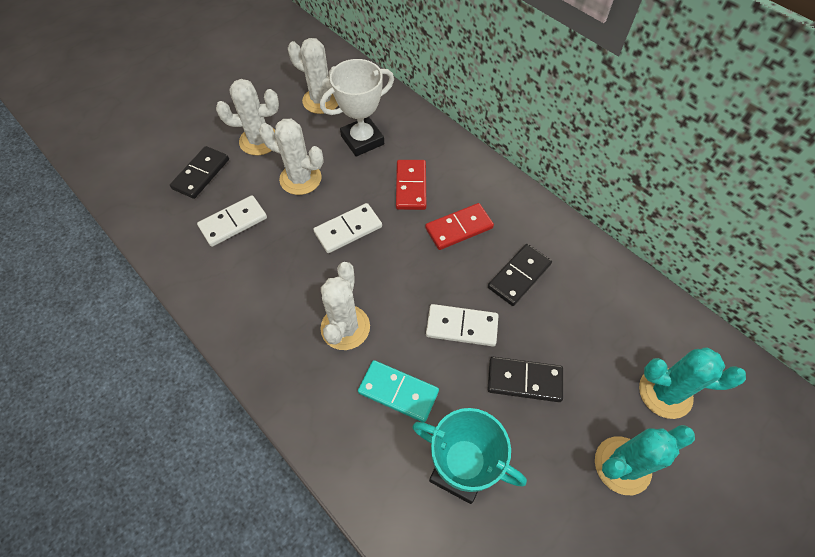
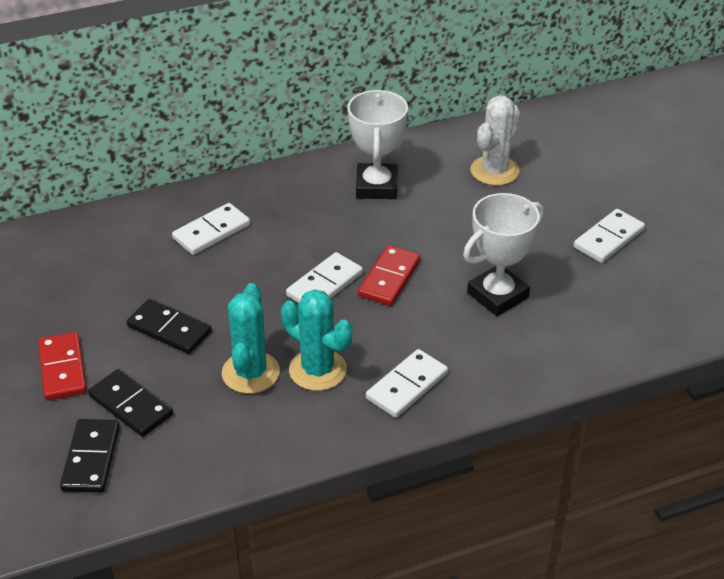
turquoise domino: [358,360,439,423] = 1 -> none = 0
turquoise trophy: [412,408,527,504] = 1 -> none = 0
white cactus: [216,79,279,155] [259,119,324,195] [288,38,338,114] [320,262,370,350] = 4 -> [470,95,520,186] = 1
white domino: [197,195,267,247] [313,203,382,253] [426,304,498,347] = 3 -> [172,203,250,255] [286,252,363,303] [366,349,448,418] [574,209,645,263] = 4
white trophy: [320,59,394,157] = 1 -> [348,90,408,199] [463,193,544,316] = 2

